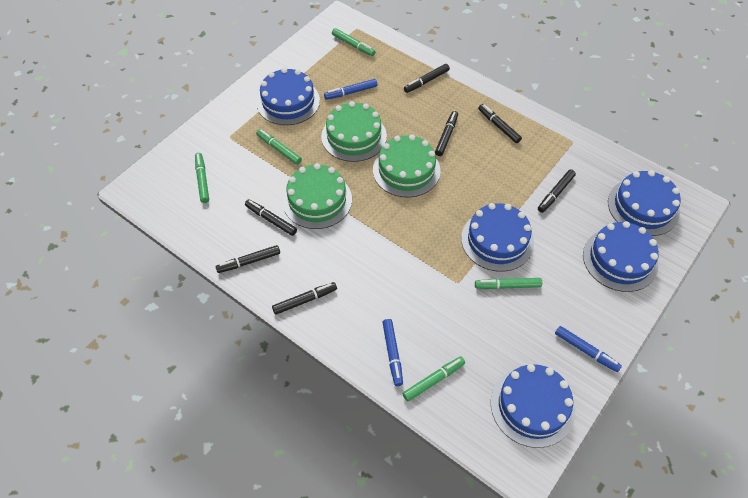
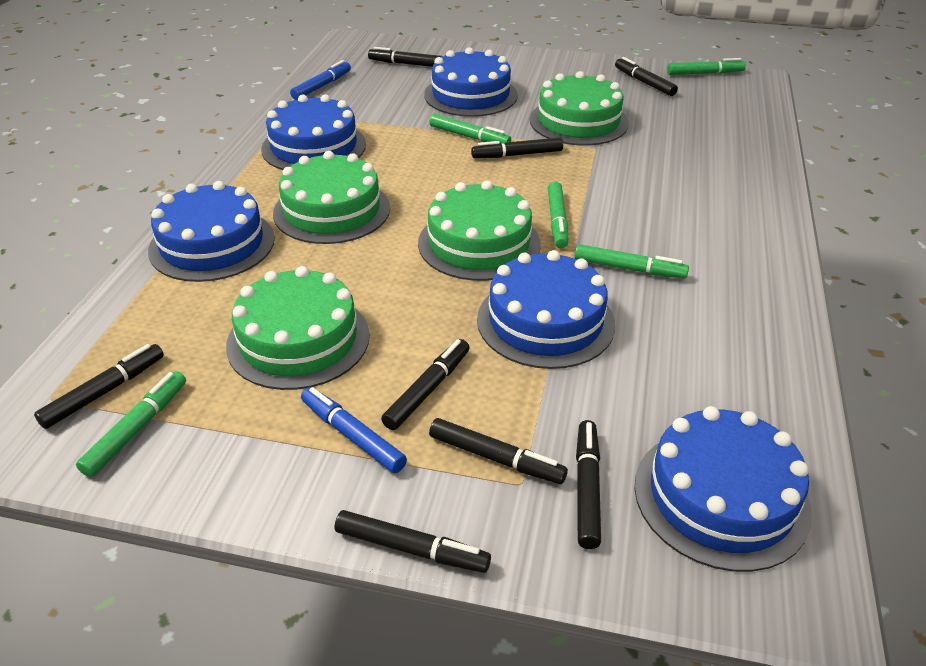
black marker: [216,245,280,273] [245,199,297,236] [272,282,337,315] [404,64,450,93] [435,111,458,156] [478,104,522,143] [538,169,576,213] = 7 -> [34,344,164,429] [335,510,491,573] [368,47,443,67] [381,339,470,430] [429,418,568,484] [471,137,563,158] [576,420,601,549] [615,57,678,96] = 8
blue marker: [324,79,377,100] [382,319,403,386] [555,326,622,372] = 3 -> [290,60,351,100] [301,387,407,473] = 2
green cake: [282,163,352,229] [321,101,387,162] [373,135,440,197] = 3 -> [226,266,370,390] [273,151,390,244] [418,181,541,281] [530,71,629,145] = 4

